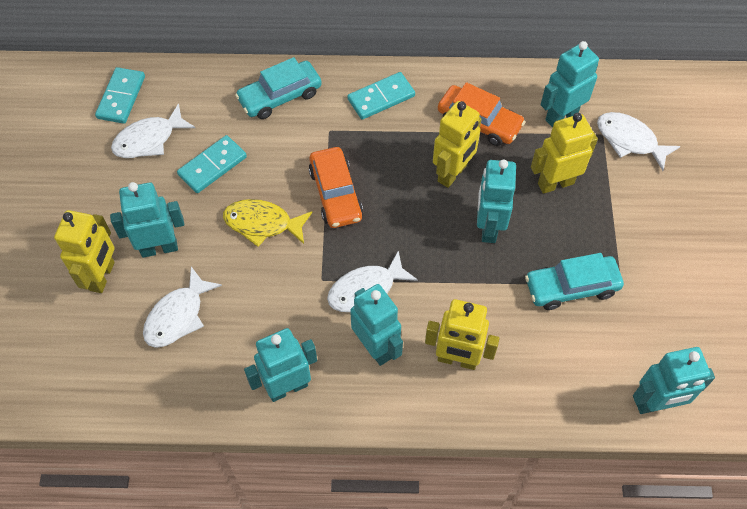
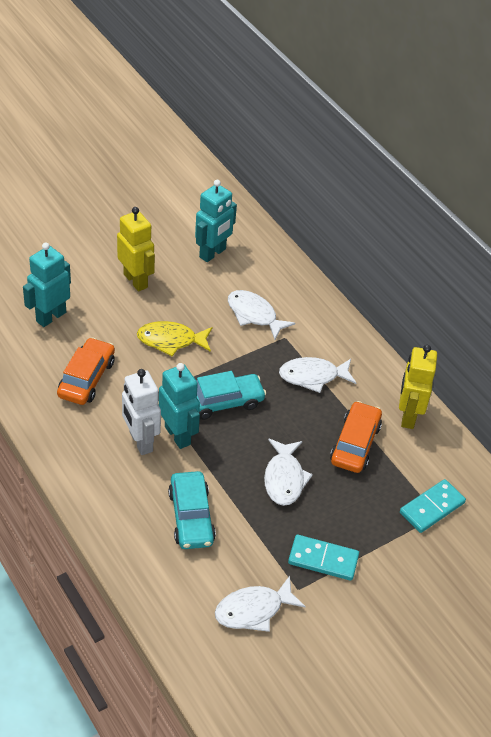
turquoise domino: [95,67,145,124] [177,135,247,193] [347,72,415,120] = 3 -> [288,535,359,581] [400,479,466,533] = 2
turquoise robot: [110,182,184,258] [244,328,317,402] [350,284,403,366] [477,159,516,243] [541,41,599,128] [633,347,715,414] = 6 -> [23,242,71,327] [159,363,200,449] [195,180,237,262] = 3
white robot: none = 0 -> [122,369,161,455] = 1
yellow robot: [54,210,115,293] [425,299,499,370] [433,101,481,188] [531,113,598,194] = 4 -> [117,207,155,292] [399,345,437,429] = 2

